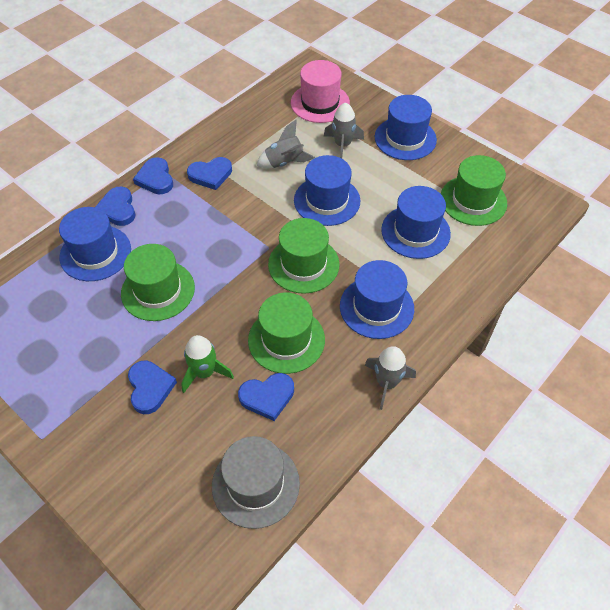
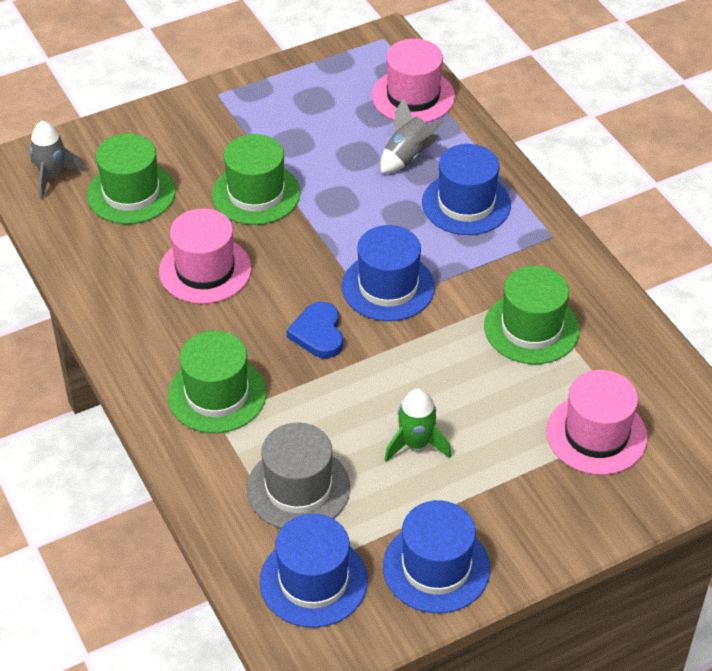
blue hat: [59,207,131,281] [294,155,360,226] [340,260,414,339] [375,95,437,160] [381,186,451,259] = 5 -> [259,514,368,628] [342,225,435,321] [383,500,490,613] [422,144,511,235] = 4
blue heart: [95,186,135,226] [128,361,177,414] [133,157,173,194] [187,157,232,190] [238,373,294,421] = 5 -> [287,302,343,358] = 1
grey rocket: [256,120,315,168] [324,102,364,159] [365,346,416,410] = 3 -> [30,121,85,199] [380,98,444,173] = 2
pink hat: [291,60,350,123] = 1 -> [159,208,251,304] [372,39,455,123] [546,370,648,475] = 3

